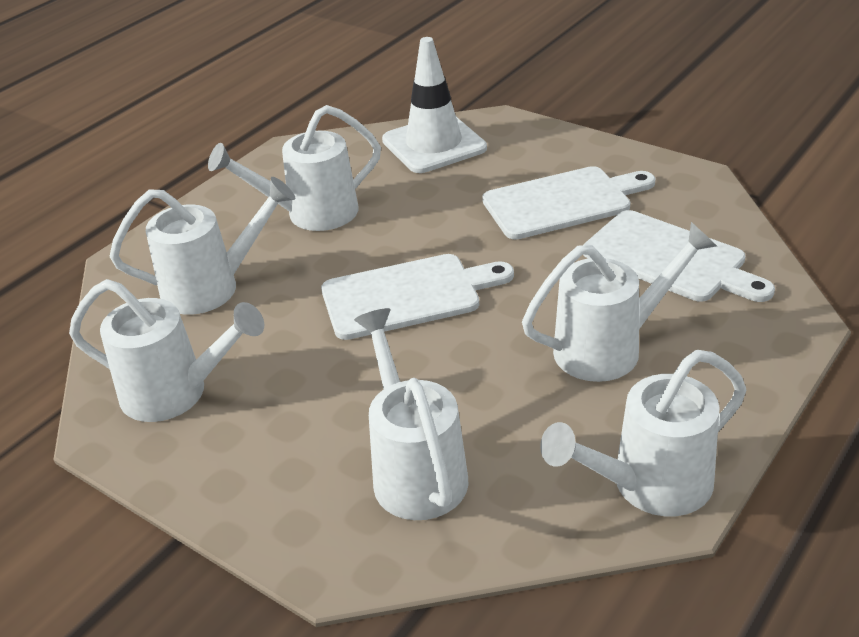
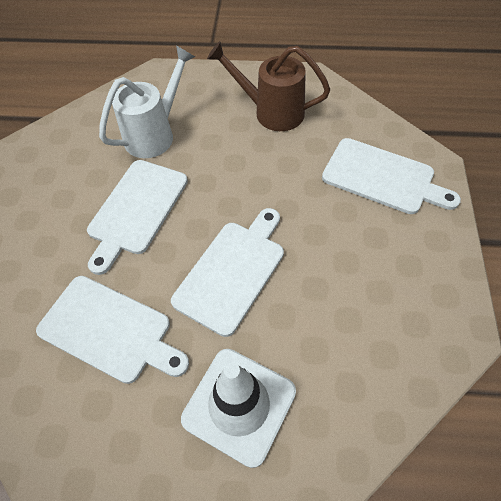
brown watering can: none = 0 -> [207,41,330,131] = 1
white cutting board: [321,254,514,340] [482,166,656,239] [584,210,775,302] = 3 -> [36,276,189,384] [87,160,188,275] [171,208,284,337] [322,138,461,214] = 4
white watering can: [69,279,264,422] [110,177,295,315] [208,105,381,231] [354,308,468,520] [522,222,717,382] [540,350,746,516] = 6 -> [99,46,195,158] = 1

